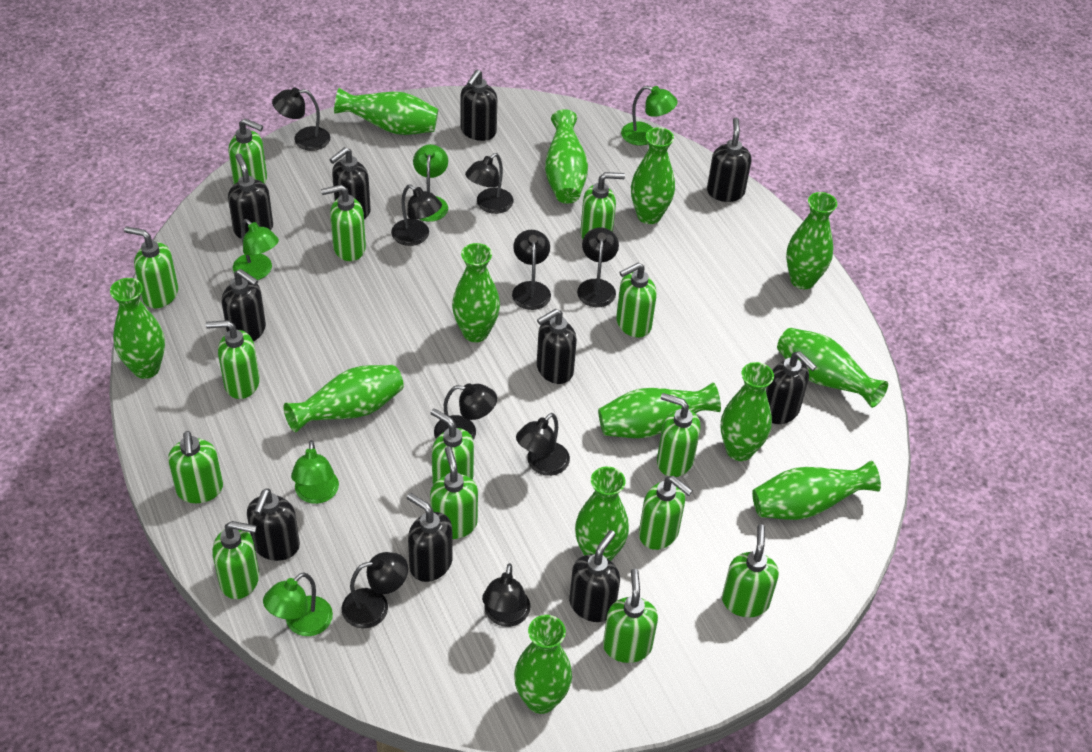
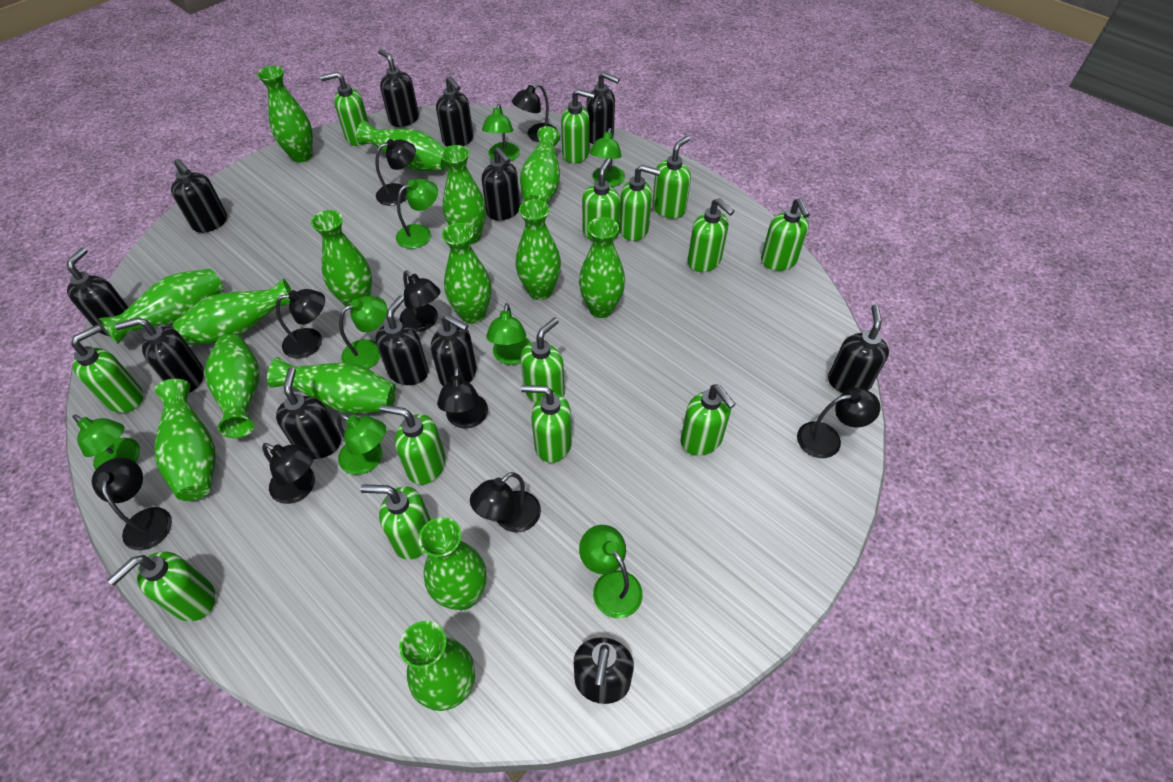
black soap dispenser: [222,269,266,342] [228,153,273,239] [247,488,300,561] [329,147,371,219] [407,493,453,582] [461,70,497,141] [537,309,577,384] [569,530,620,622] [707,118,752,202] [766,351,817,424] = 10 -> [67,247,129,336] [115,317,204,393] [171,159,227,233] [276,367,341,459] [375,295,429,385] [378,49,419,127] [431,315,477,387] [436,76,473,147] [482,147,520,220] [574,637,634,704] [586,72,620,144] [828,305,889,393] = 12
green lamp: [233,219,279,280] [263,573,333,636] [291,440,339,504] [413,144,448,222] [621,86,678,146] = 5 -> [73,415,140,470] [337,414,386,475] [339,296,387,369] [396,179,438,249] [482,104,520,161] [486,303,531,365] [579,525,643,618] [590,128,625,187] = 8
green vase: [110,278,165,379] [284,365,404,432] [334,88,438,135] [452,243,500,342] [514,615,572,714] [545,109,588,204] [575,467,629,561] [598,382,721,438] [631,127,675,224] [721,362,774,461] [752,461,881,520] [777,328,888,408] [786,192,837,289] = 13 -> [99,269,224,344] [154,379,216,501] [173,278,292,345] [205,334,260,438] [257,66,313,163] [267,357,396,414] [311,210,372,310] [356,121,447,171] [399,621,475,711] [418,517,486,610] [441,145,486,245] [442,223,491,324] [516,199,561,300] [520,126,560,204] [579,217,625,318] = 15

